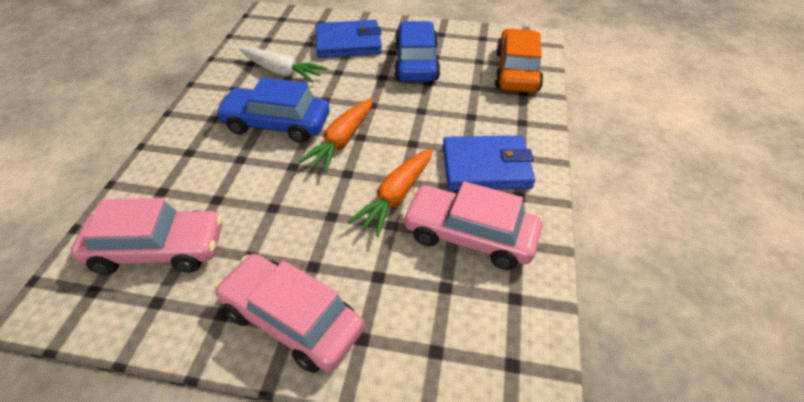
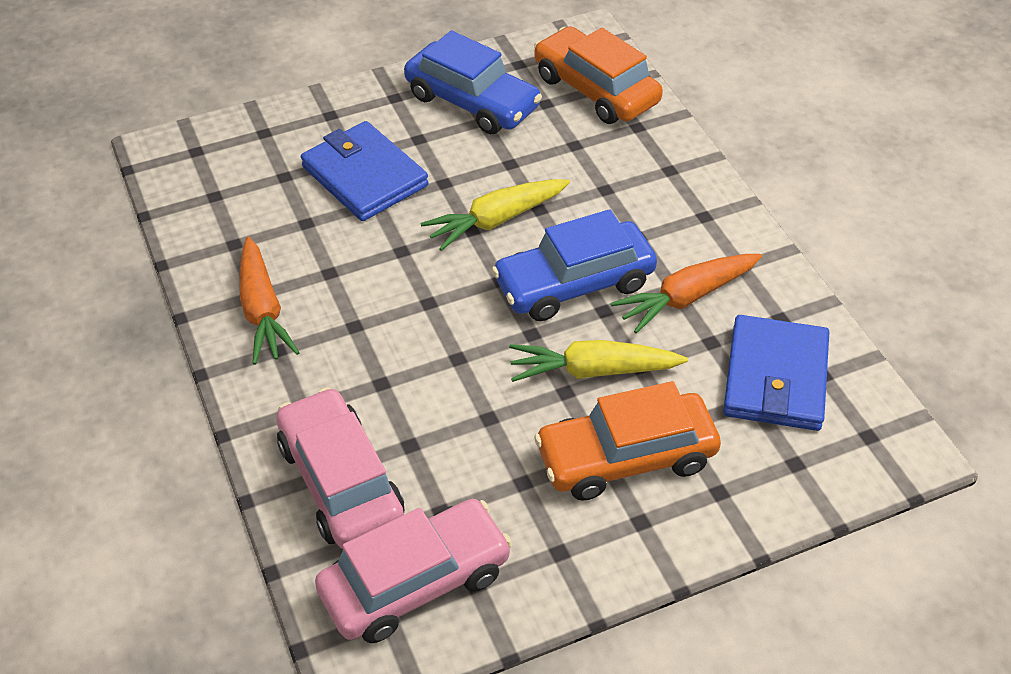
orange car: [495,28,543,92] = 1 -> [534,26,663,124] [534,381,721,501] = 2
pink car: [71,198,223,275] [215,254,364,373] [402,181,542,270] = 3 -> [276,387,404,549] [315,499,512,643] = 2
white carrot: [239,47,327,83] = 1 -> none = 0
yellow carrot: none = 0 -> [420,179,570,251] [509,340,688,382] = 2

